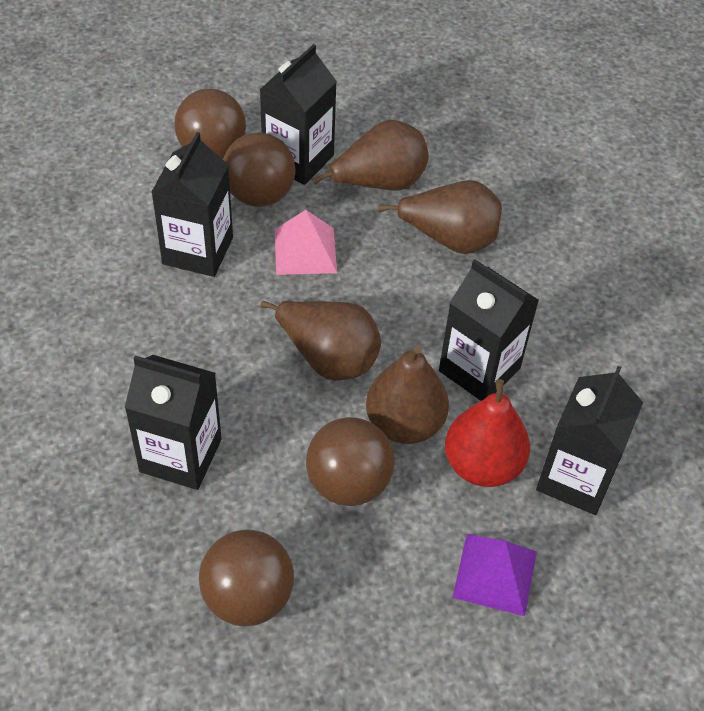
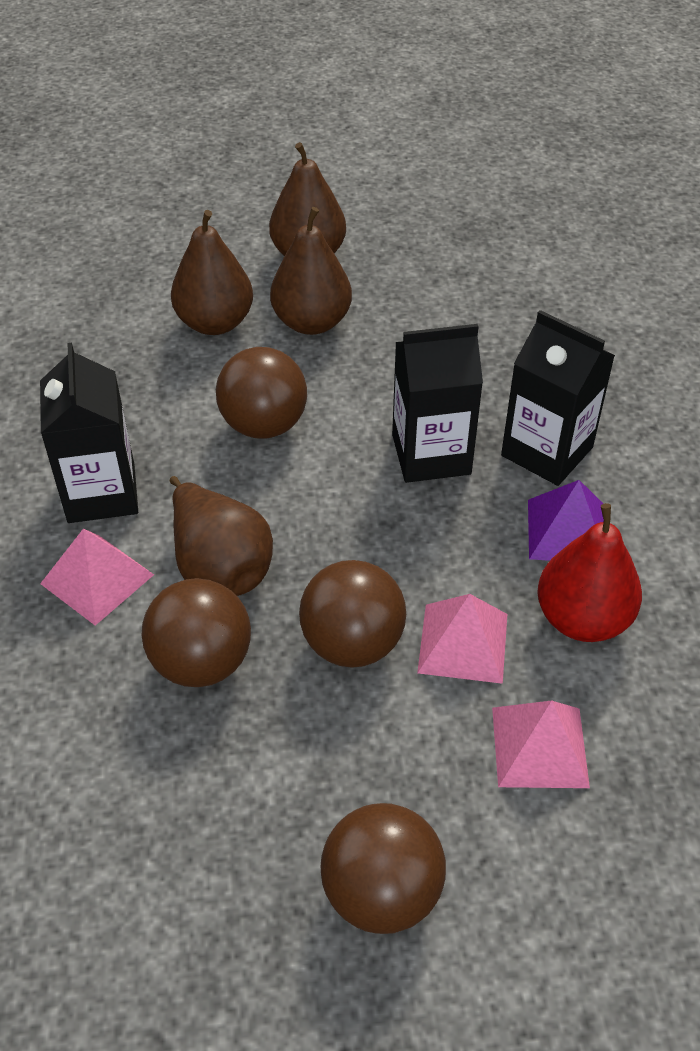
black carton: [124,355,222,490] [152,132,233,277] [260,44,337,185] [439,259,539,401] [536,366,643,515] = 5 -> [40,343,138,523] [392,324,483,483] [501,310,615,486] = 3
pink pyramid: [275,210,337,275] = 1 -> [40,529,154,626] [417,594,507,684] [492,701,590,788] = 3

